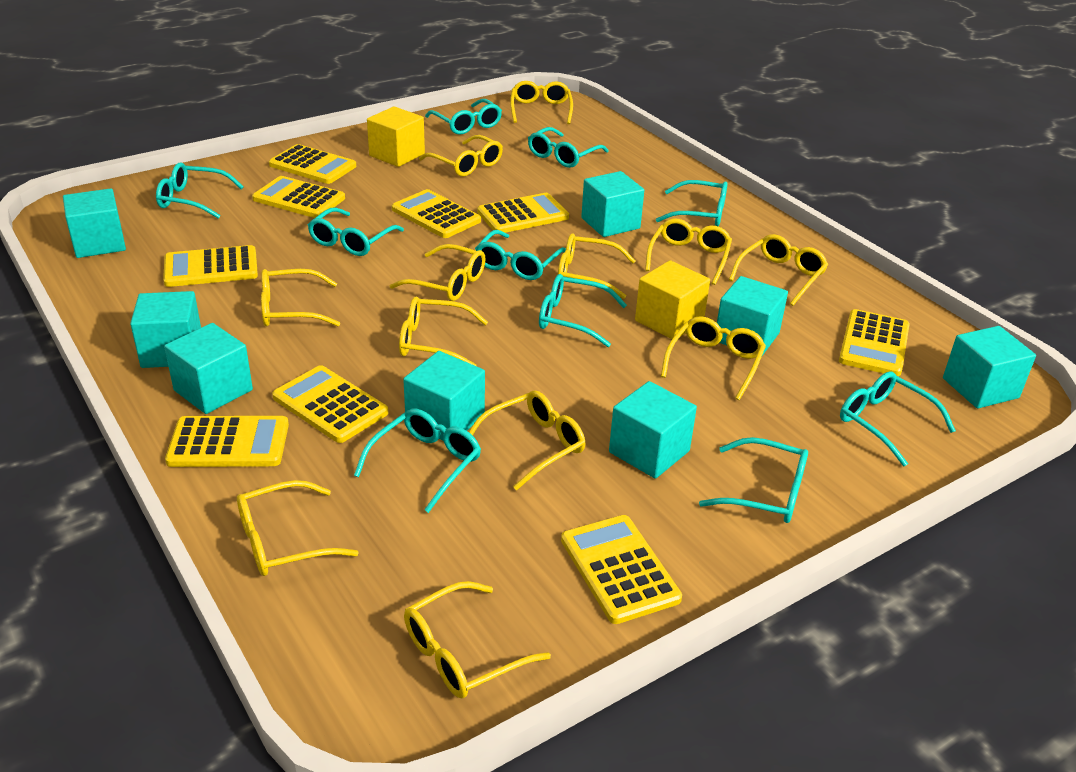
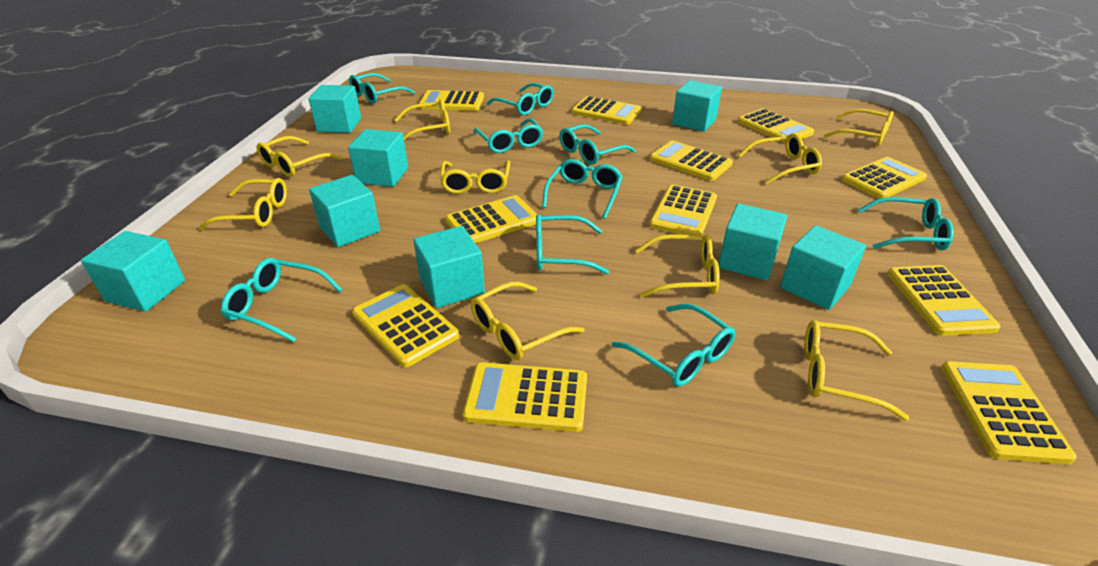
turquoise glasses: [156,163,244,219] [308,207,404,256] [354,409,481,513] [425,99,502,135] [475,230,566,280] [528,127,609,168] [539,274,627,347] [656,180,728,226] [699,437,808,523] [840,372,956,467] = 10 -> [221,258,343,342] [349,73,415,104] [473,118,543,153] [487,83,554,115] [536,214,609,274] [542,159,623,219] [559,124,636,164] [612,303,735,387] [858,197,954,250] = 9
yellow calculator: [163,245,258,287] [165,416,289,467] [252,176,345,218] [269,144,356,184] [272,365,388,443] [392,189,481,238] [477,193,569,233] [561,515,682,624] [839,309,910,376] = 9 -> [352,284,459,367] [419,90,484,111] [445,195,537,243] [463,362,587,432] [572,96,642,125] [649,185,717,236] [650,140,733,181] [738,108,814,143] [842,157,927,199] [887,265,1001,336] [941,361,1077,464] = 11
yellow cube: [367,106,425,167] [635,260,710,339] = 2 -> none = 0
yellow glasses: [237,480,359,576] [261,269,340,326] [390,244,486,301] [399,297,488,366] [404,581,551,699] [419,135,503,177] [469,390,585,490] [510,81,573,124] [558,233,636,299] [645,219,732,285] [661,316,766,400] [729,234,828,306] = 12 -> [199,178,287,230] [257,136,342,177] [394,99,450,140] [440,160,510,194] [471,282,585,360] [635,234,720,298] [738,133,822,184] [804,320,909,421] [824,109,894,146] = 9

